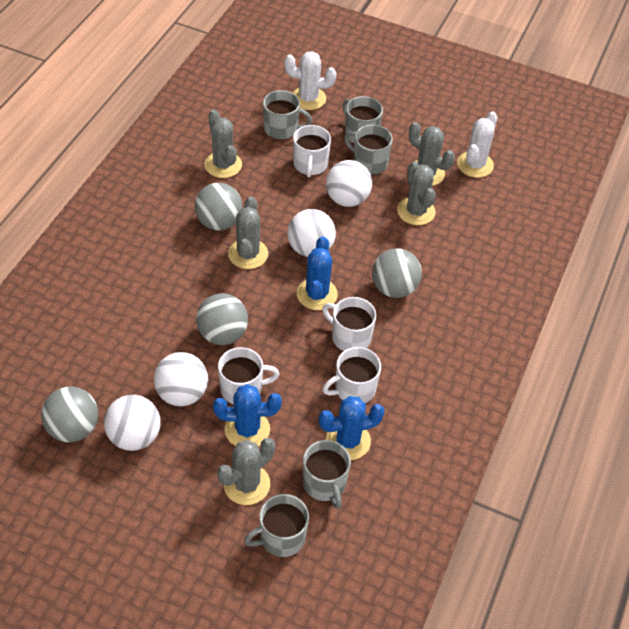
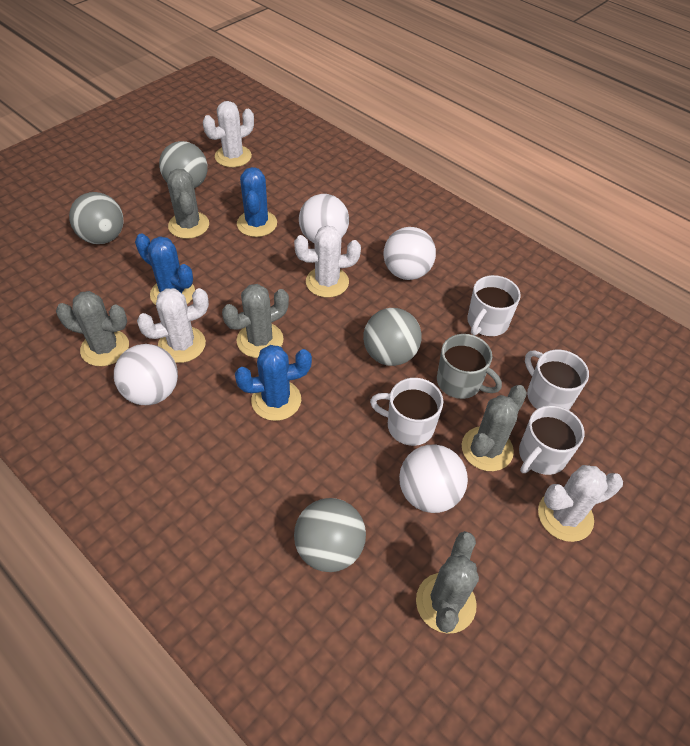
grey mug: [244,494,309,557] [263,90,312,140] [303,440,351,509] [342,96,383,143] [344,125,393,175] = 5 -> [437,334,502,399] = 1
white cactus: [284,51,337,110] [457,111,497,178] = 2 -> [137,288,209,363] [203,101,254,167] [294,226,361,298] [538,465,623,542] = 4

